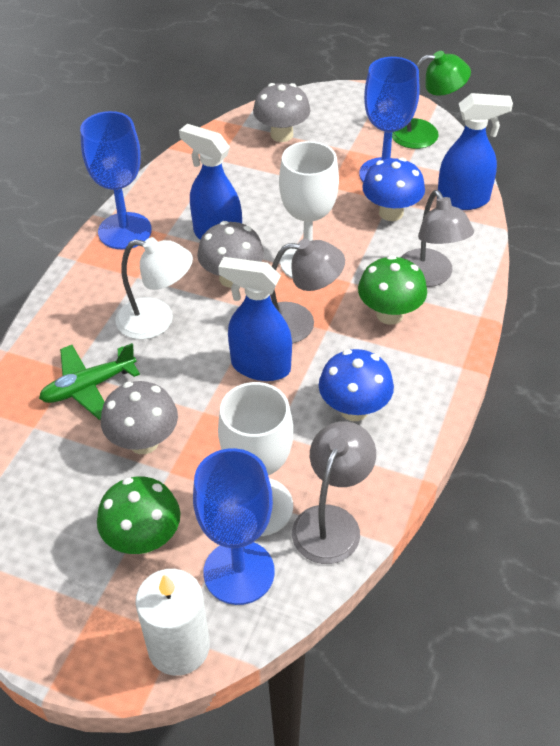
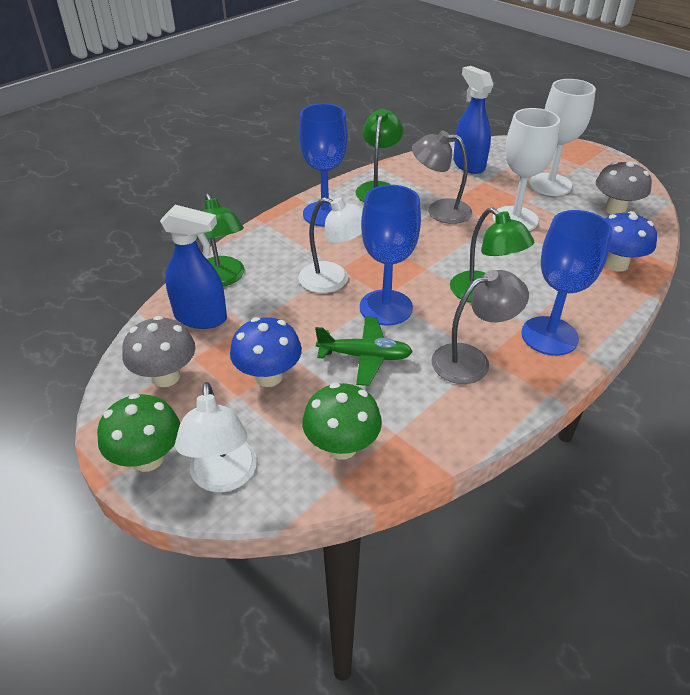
blue spray bottle: [179,124,242,240] [218,257,292,381] [437,93,513,210] = 3 -> [160,205,227,329] [453,66,494,174] = 2
green lamp: [392,51,471,149] = 1 -> [197,193,244,286] [355,109,403,202] [450,208,534,303] = 3
grey lamp: [270,239,345,344] [292,421,376,564] [400,190,474,287] = 3 -> [412,131,472,224] [431,270,529,384] = 2
grey mushroom: [101,381,178,454] [197,221,264,288] [253,83,310,142] = 3 -> [122,316,195,387] [596,162,652,215] = 2
white candle: [135,569,210,676] = 1 -> none = 0
white lamp: [115,237,193,340] = 1 -> [175,382,257,492] [298,197,363,293] = 2

